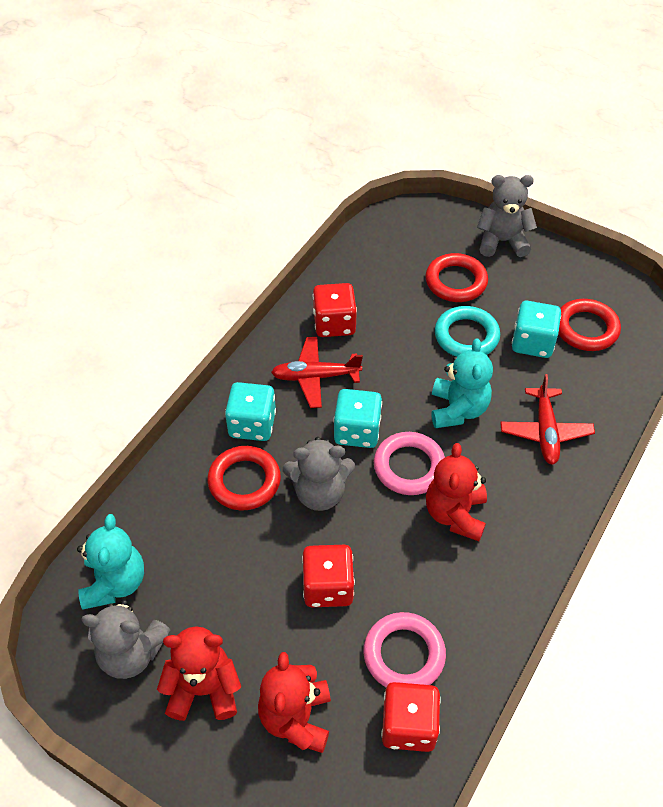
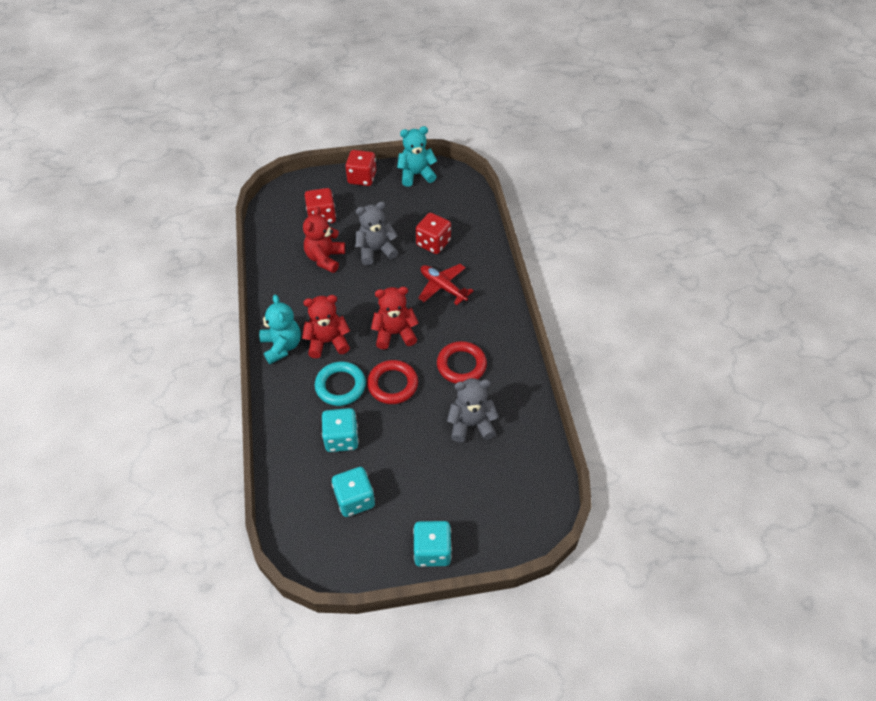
grey teddy bear: [81,600,170,679] [283,437,355,511] [477,175,537,257] = 3 -> [355,202,398,265] [447,378,499,442] = 2
pink ring: [363,612,446,687] [374,432,445,495] = 2 -> none = 0
red plane: [271,337,363,408] [500,374,595,465] = 2 -> [418,264,473,305] = 1
red ring: [207,446,281,511] [425,253,488,302] [558,299,621,351] = 3 -> [367,360,418,404] [437,341,487,384] = 2

